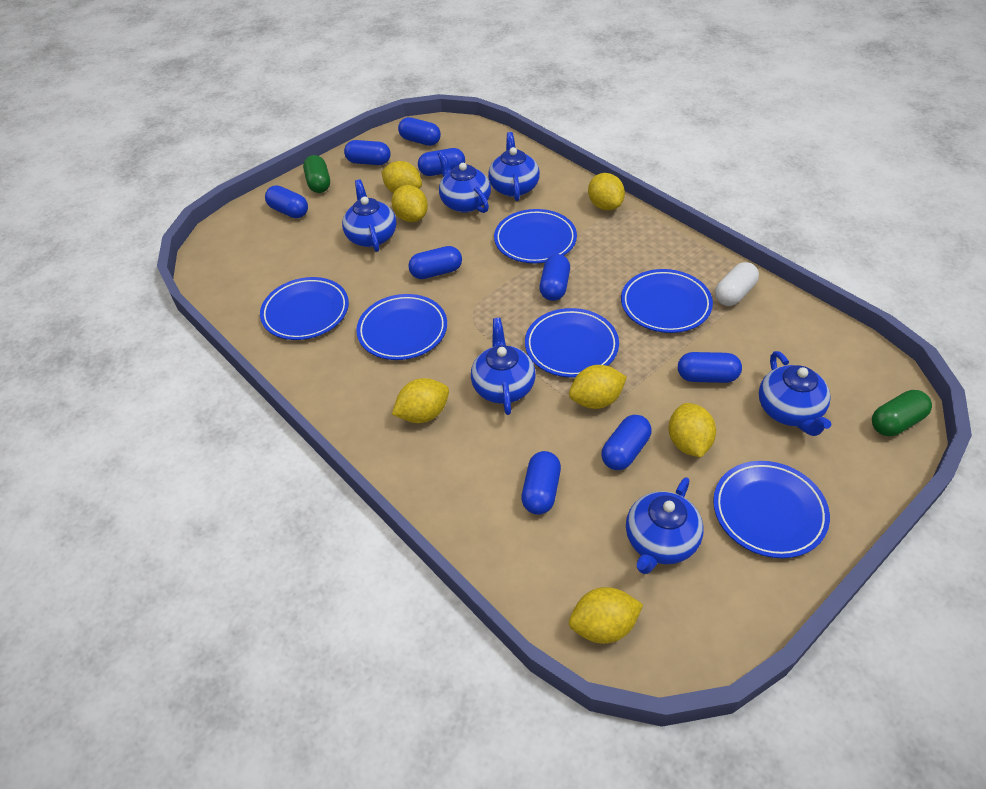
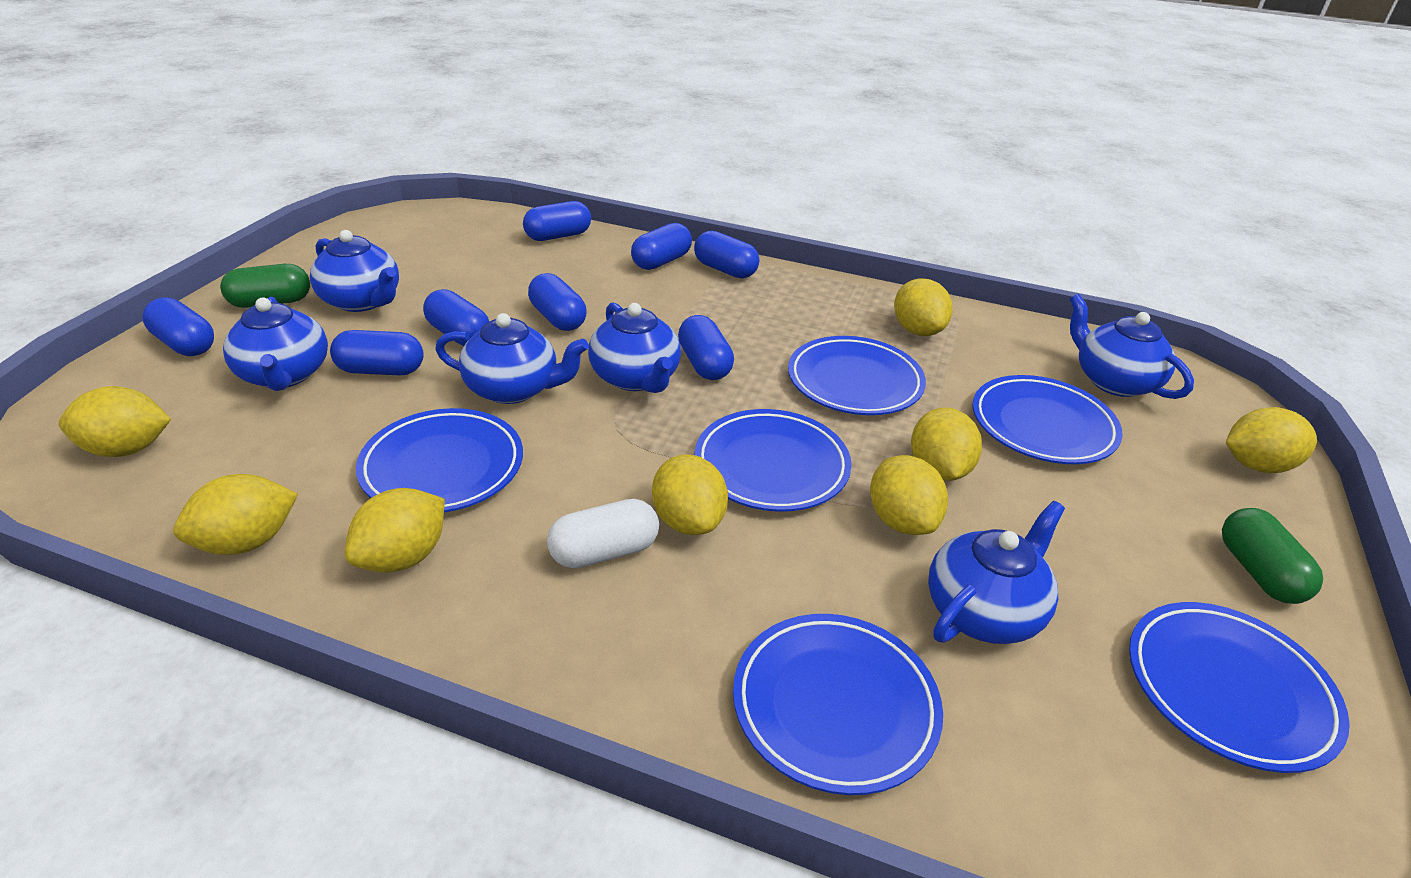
blue capsule: [265,185,308,218] [344,140,391,165] [398,117,441,146] [408,246,462,279] [418,148,465,176] [521,451,561,515] [540,254,570,301] [601,415,651,470] [678,352,742,383] = 9 -> [142,297,214,356] [330,330,424,375] [423,289,489,346] [523,201,591,241] [528,273,587,331] [631,223,692,270] [678,315,734,380] [694,231,759,278] = 8
yellow lemon: [382,161,422,193] [392,185,428,222] [392,378,449,423] [569,365,627,409] [569,587,643,644] [588,173,625,211] [669,403,716,457] = 7 -> [59,386,171,457] [174,474,298,555] [345,488,445,573] [652,454,728,535] [870,455,948,535] [894,278,953,336] [911,408,982,481] [1226,407,1317,473] = 8

